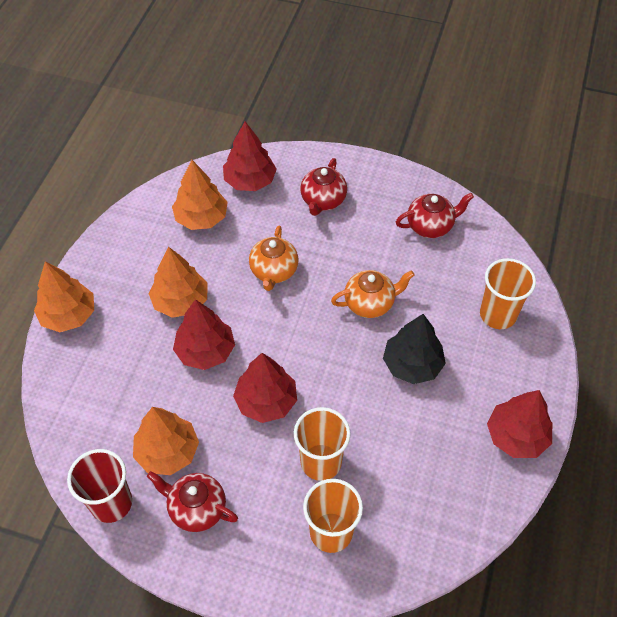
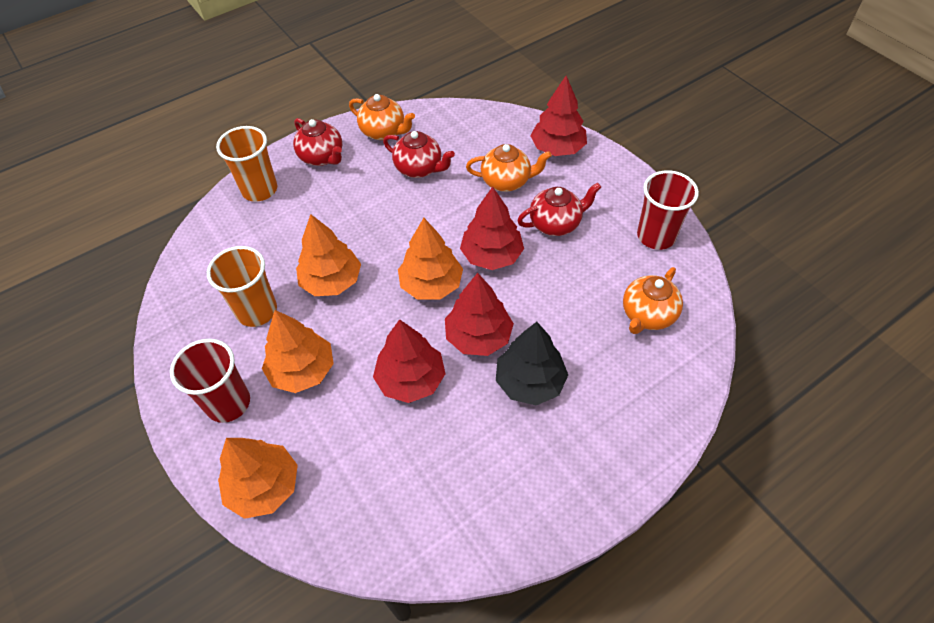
orange cup: [294,407,351,481] [303,479,363,553] [480,258,536,329] = 3 -> [207,246,277,327] [216,126,277,202] = 2
orange teapot: [249,226,298,291] [331,270,415,318] = 2 -> [349,94,415,140] [466,144,552,192] [623,267,683,334] = 3
red cup: [67,449,132,523] = 1 -> [170,339,250,423] [637,170,699,250] = 2

